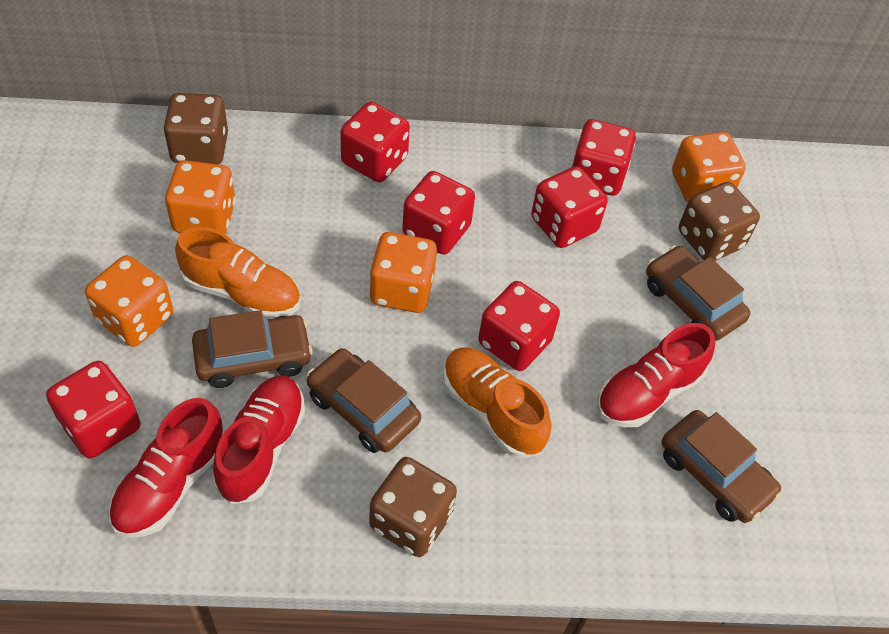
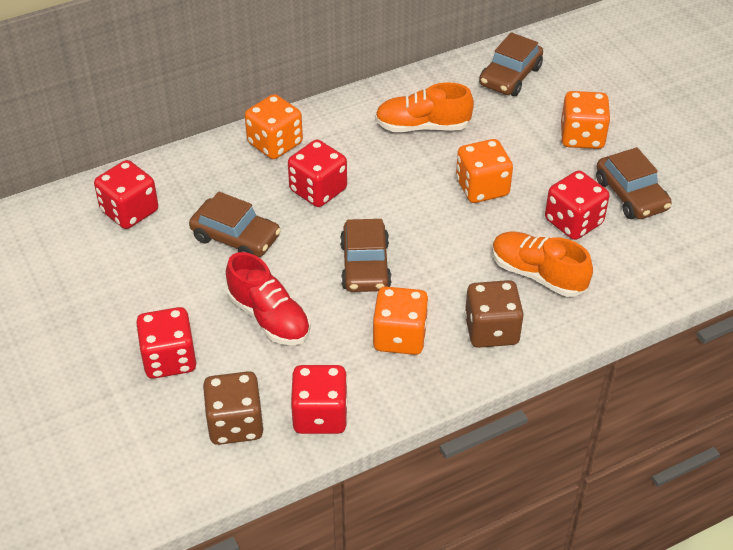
brown dice: [163,93,228,164] [369,457,457,557] [679,182,760,261] = 3 -> [203,371,264,445] [465,280,524,348] = 2
red dice: [46,361,141,459] [340,102,410,182] [402,171,475,255] [478,281,560,371] [531,166,608,248] [572,119,636,195] = 6 -> [94,160,158,229] [136,307,197,379] [288,140,347,207] [290,365,348,434] [545,170,609,240] = 5
red shoe: [109,398,224,538] [213,375,305,504] [597,323,715,427] = 3 -> [226,252,311,345] = 1

